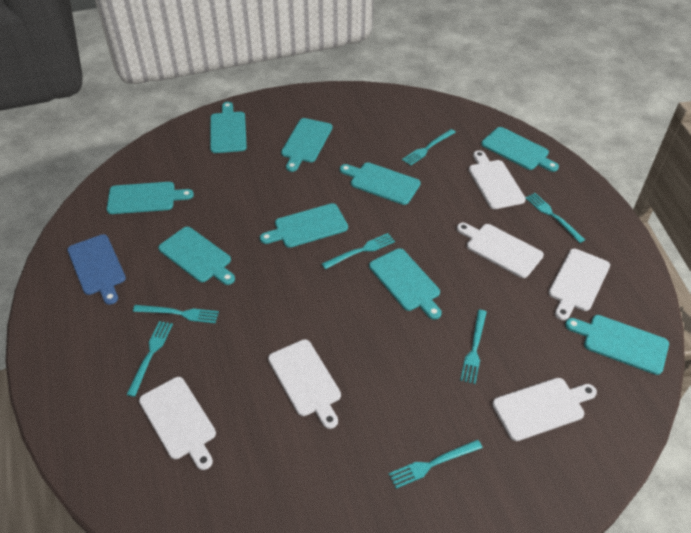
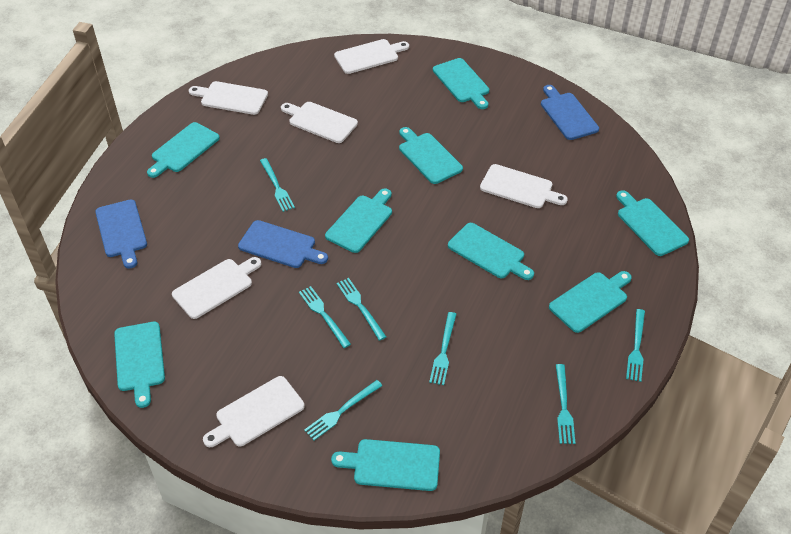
blue cutting board: [67,234,126,305] = 1 -> [95,200,147,269] [238,220,328,268] [541,85,599,140] = 3

